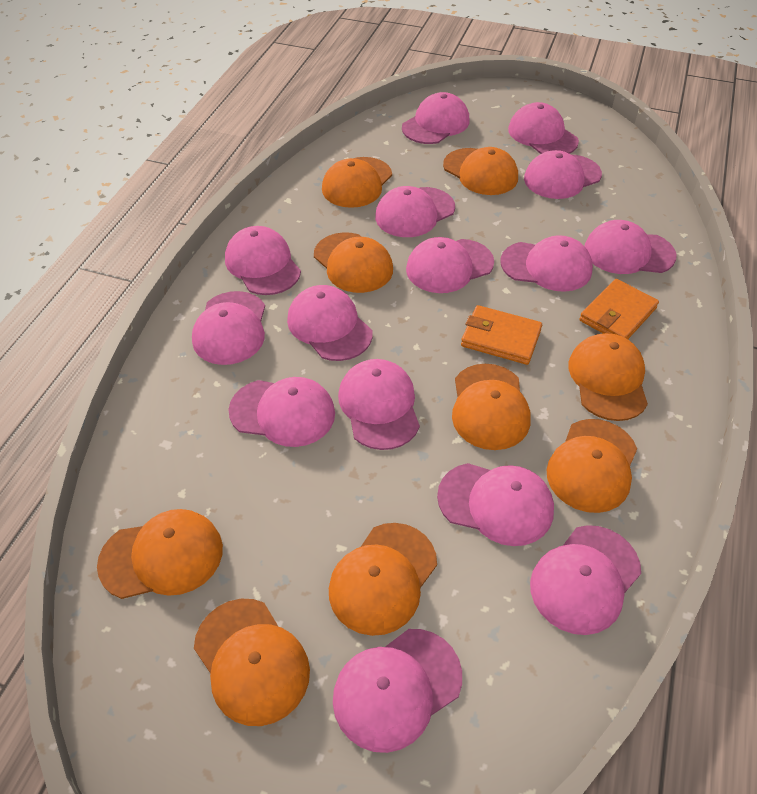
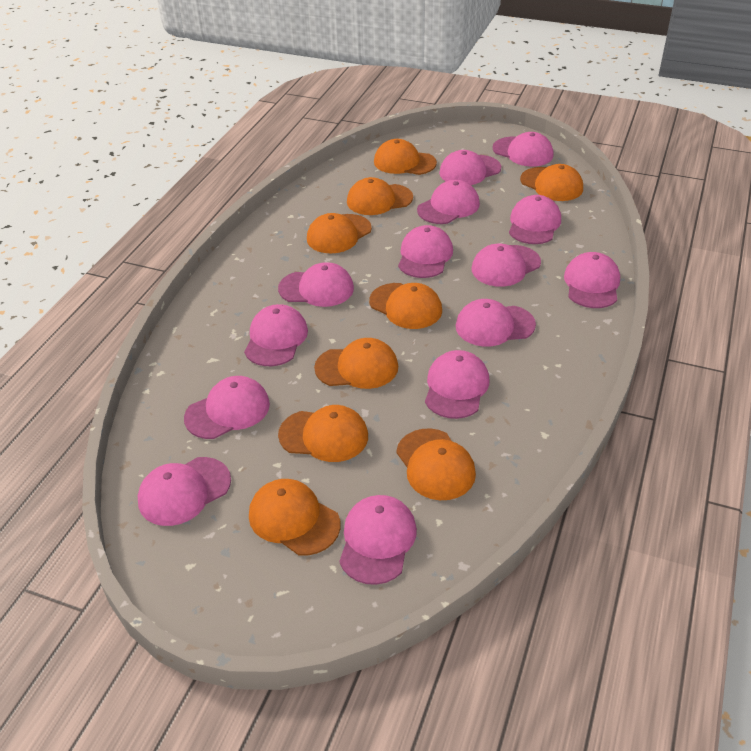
orange wallet: [461,305,542,365] [579,279,659,339] = 2 -> none = 0
pink cap: [192,291,265,365] [225,226,301,295] [228,377,335,447] [287,285,372,361] [333,629,462,753] [338,359,420,450] [375,186,455,237] [402,92,469,144] [406,237,494,293] [437,463,554,546] [501,235,593,292] [508,102,579,154] [524,150,602,199] [530,525,641,635] [585,220,676,274] = 15 -> [138,457,231,526] [184,376,270,439] [244,304,308,366] [278,262,354,307] [339,495,417,585] [398,225,453,278] [417,180,480,224] [425,350,489,419] [439,150,501,185] [456,299,536,347] [471,244,541,287] [493,132,553,167] [509,195,561,244] [564,252,620,308] = 14

